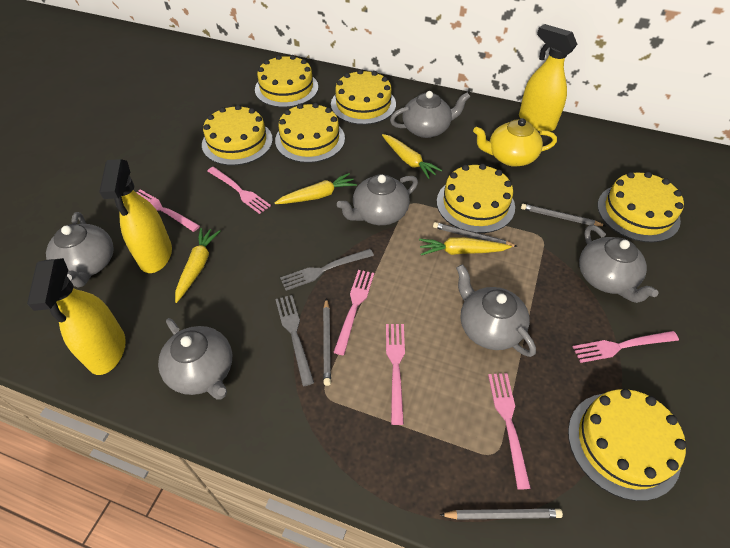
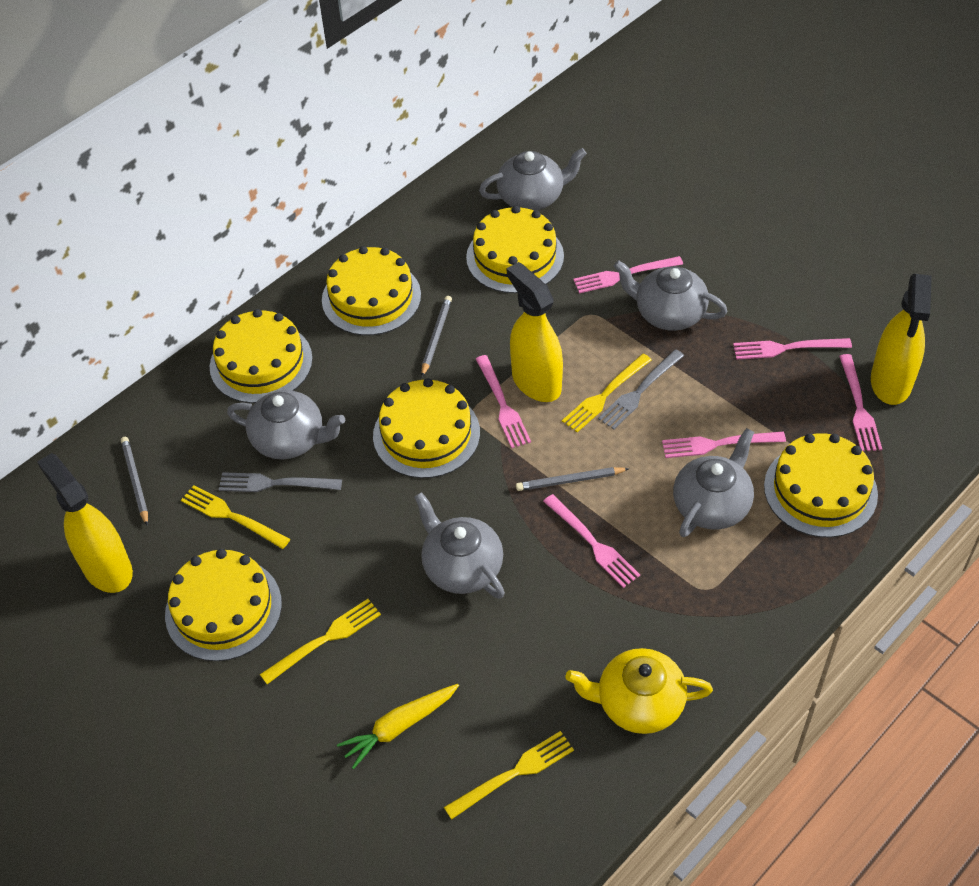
grey pencil: [323,298,331,386] [433,222,518,247] [440,509,563,520] [521,204,606,226] = 4 -> [121,437,148,526] [421,296,452,377] [516,467,629,491] = 3
grey teapot: [46,212,114,287] [158,318,232,400] [337,174,418,225] [390,91,470,138] [456,264,536,357] [579,225,659,303] = 6 -> [227,390,346,460] [414,492,505,599] [479,148,587,211] [614,260,727,331] [673,428,754,537] = 5
yellow cake: [202,105,273,166] [255,55,318,107] [275,103,345,163] [331,69,396,125] [437,164,515,233] [568,389,687,501] [598,172,684,242] = 7 -> [165,549,282,661] [210,309,313,403] [322,246,421,336] [373,378,480,478] [466,206,564,293] [764,433,878,538] = 6
yellow carrot: [175,228,220,303] [275,173,357,204] [382,134,442,179] [419,237,512,255] = 4 -> [337,684,459,769] = 1
yellow fork: none = 0 -> [181,485,290,549] [260,599,381,684] [444,731,574,820] [562,354,651,432] = 4

